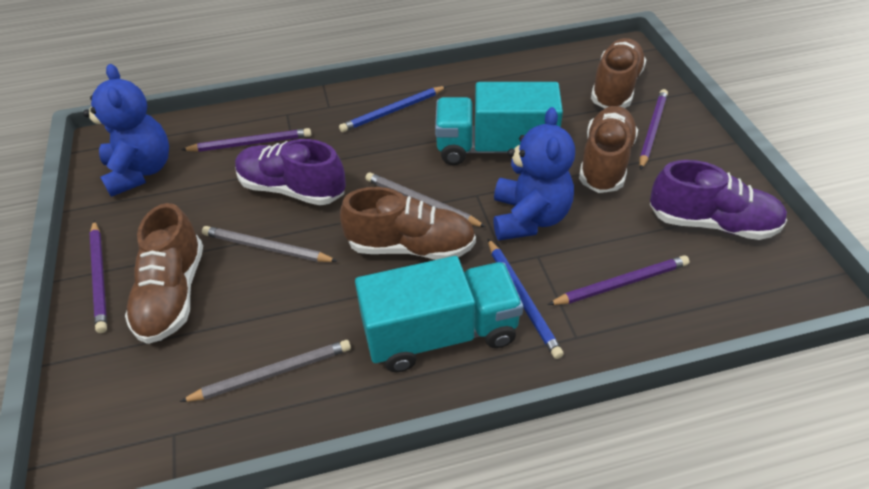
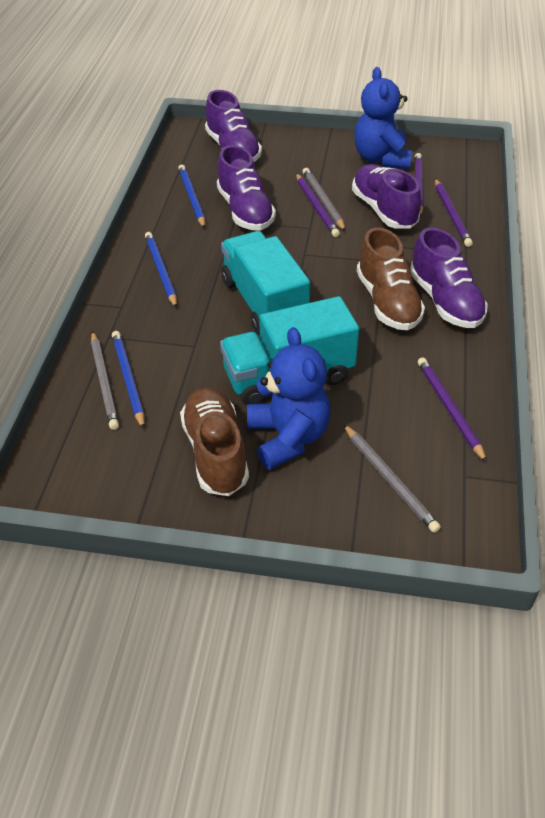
blue pencil: [339,86,447,132] [488,239,564,359] = 2 -> [112,331,145,429] [145,232,177,308] [178,165,205,228] = 3
brown shoe: [125,203,203,344] [340,187,476,260] [579,106,638,193] [591,38,646,109] = 4 -> [180,387,249,496] [357,227,425,330] = 2
purple shoe: [235,139,346,206] [650,160,787,240] = 2 -> [205,90,262,162] [217,145,276,231] [352,164,421,229] [410,227,488,328] = 4

